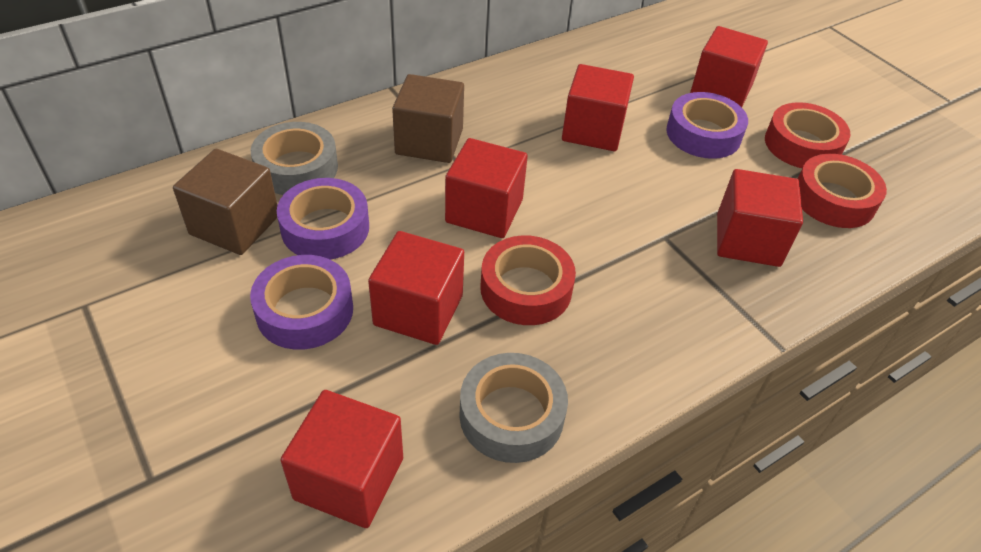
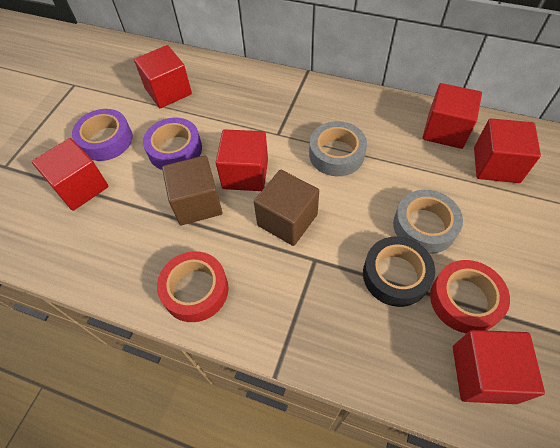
black tape: none = 0 -> [363,236,435,307] = 1
purple tape: [250,255,353,350] [277,178,369,259] [666,92,748,159] = 3 -> [72,109,133,161] [143,118,202,170] = 2
red tape: [481,235,576,325] [765,102,850,168] [798,154,887,228] = 3 -> [157,251,229,322] [430,260,510,334] = 2

